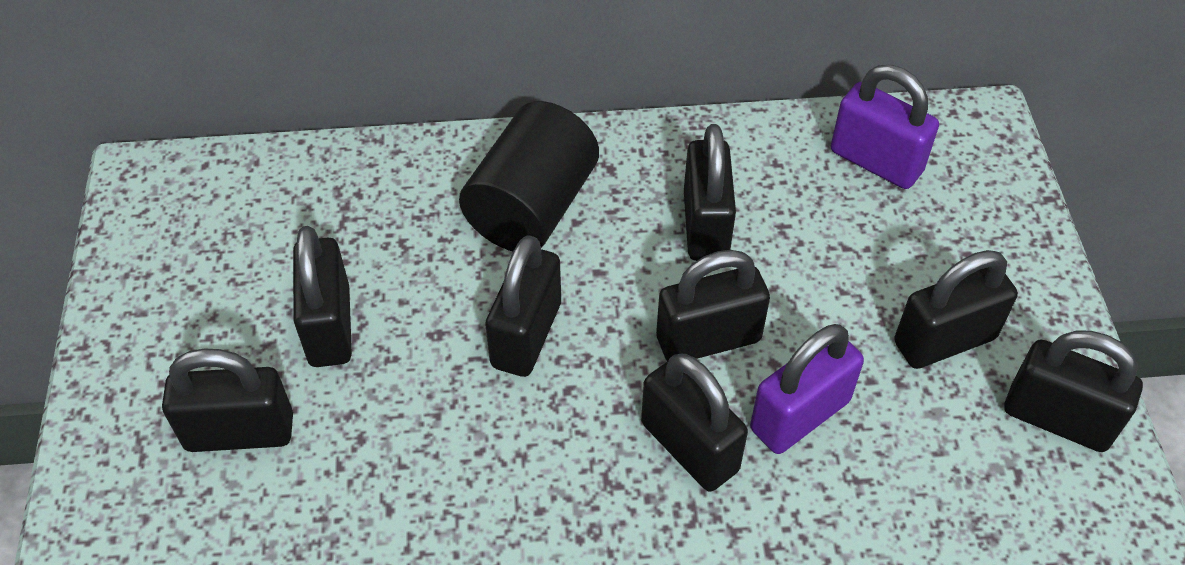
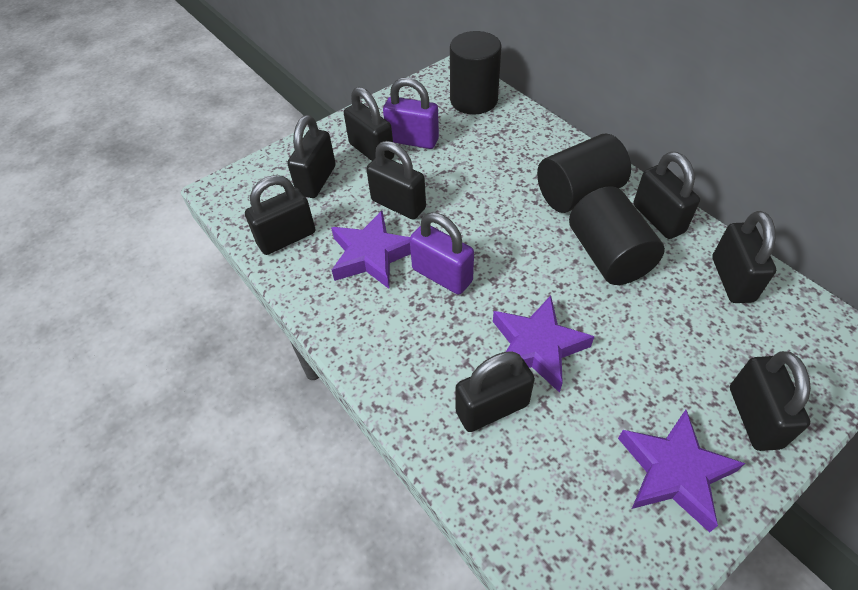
black cylinder: [459,101,599,251] = 1 -> [450,31,501,114] [537,133,631,213] [569,186,665,285] = 3
purple star: none = 0 -> [331,211,411,289] [493,295,595,393] [618,410,745,532] = 3

